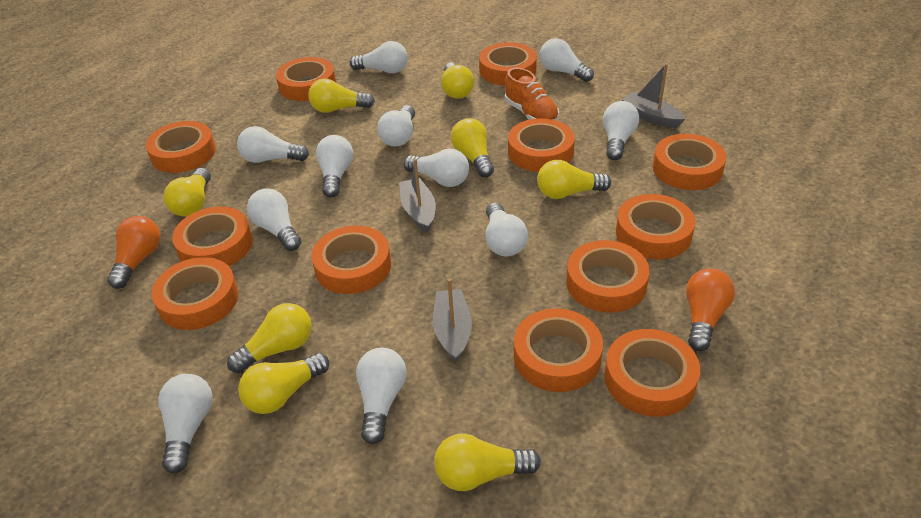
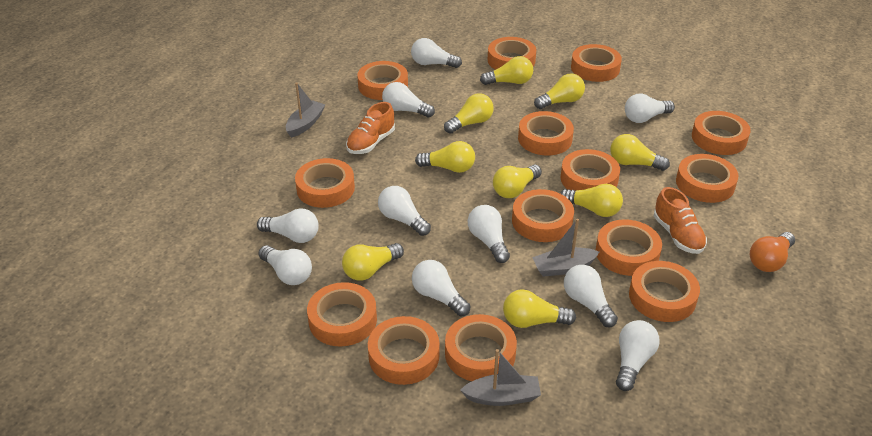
orange light bulb: [107,216,160,289] [686,268,735,351] = 2 -> [750,232,795,272] = 1
orange shoe: [505,68,559,121] = 1 -> [346,102,395,154] [654,187,707,254] = 2
orange tape: [145,121,216,173] [151,257,239,330] [172,207,253,266] [276,57,336,101] [311,226,391,294] [479,42,537,86] [508,118,575,172] [514,308,603,392] [566,240,650,313] [604,329,700,417] [616,194,695,259] [653,134,726,190] = 12 -> [295,158,355,208] [307,282,377,346] [357,61,408,100] [368,316,440,385] [445,314,517,381] [488,37,536,70] [512,189,574,242] [518,111,574,156] [561,149,620,190] [571,44,622,82] [596,219,662,276] [629,261,700,322] [676,154,739,203] [692,111,751,155] = 14
white light bulb: [158,374,213,474] [237,126,309,163] [247,188,301,251] [316,135,353,197] [350,41,408,73] [356,348,407,444] [377,105,415,147] [404,149,469,187] [485,203,528,257] [540,38,594,82] [603,101,639,160] = 11 -> [257,208,319,243] [258,245,312,285] [378,186,431,236] [382,82,435,118] [411,38,462,68] [412,260,471,317] [468,205,510,263] [564,265,618,327] [616,320,660,391] [625,93,675,123] = 10
yellow light bulb: [163,168,211,217] [227,303,312,373] [238,353,329,414] [308,79,375,113] [434,434,541,491] [441,62,474,99] [451,118,494,177] [537,160,611,199] = 8 -> [342,243,404,281] [415,141,475,173] [444,93,494,134] [480,56,533,85] [493,165,542,198] [503,289,576,328] [534,74,585,109] [560,184,623,217] [610,134,670,171] = 9

